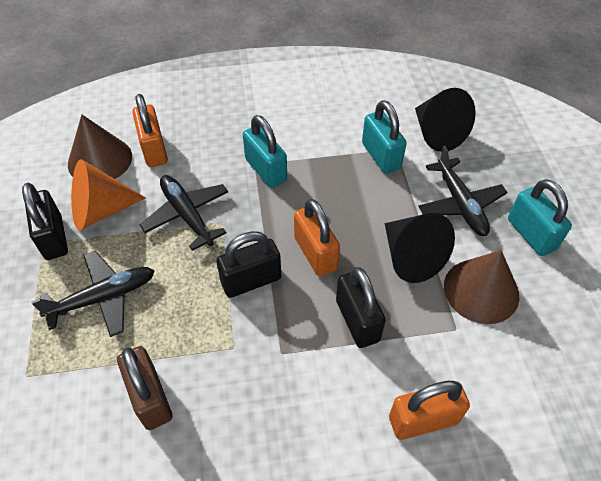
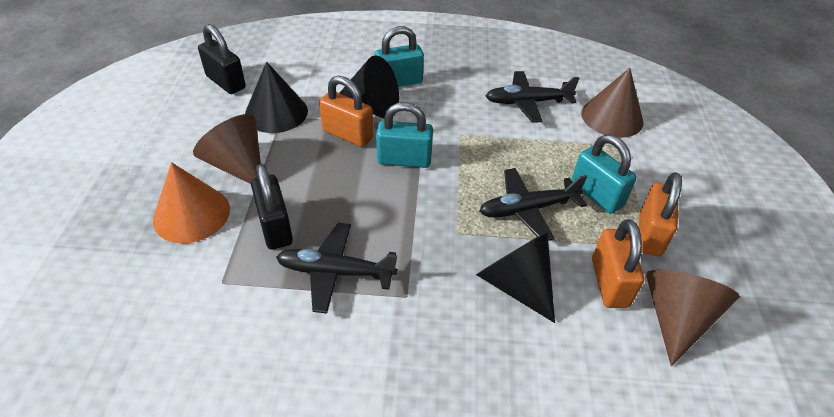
black cone: [385,213,455,283] [415,88,476,152] = 2 -> [245,62,308,133] [340,55,399,119] [476,231,555,323] = 3
black padlock: [22,183,68,260] [216,231,281,298] [336,267,386,348] = 3 -> [198,24,246,94] [251,164,293,250] = 2
brown cone: [68,114,132,179] [444,250,519,324] = 2 -> [193,114,261,184] [581,68,644,138] [646,270,740,366] = 3
brown padlock: [117,346,172,430] = 1 -> none = 0

